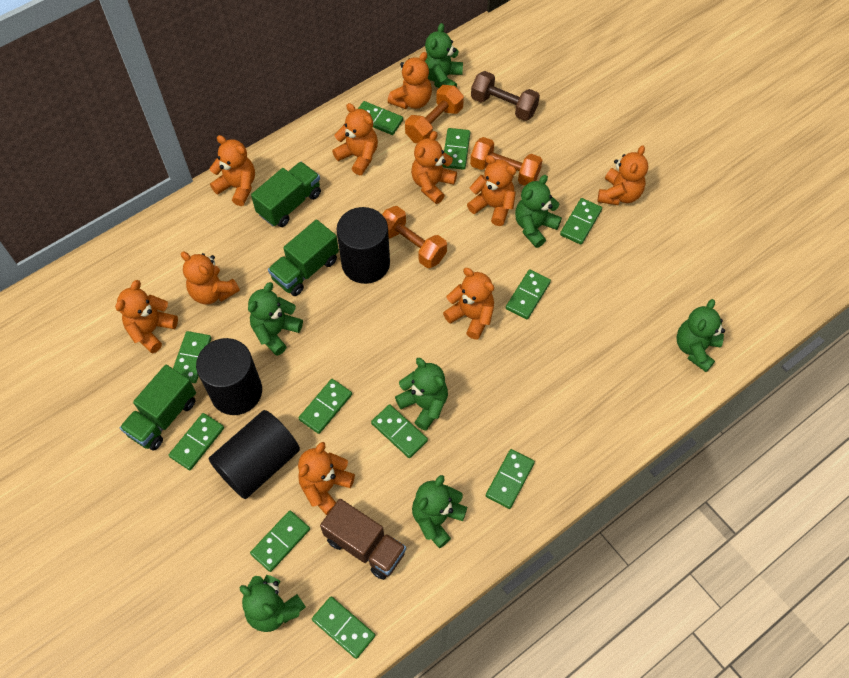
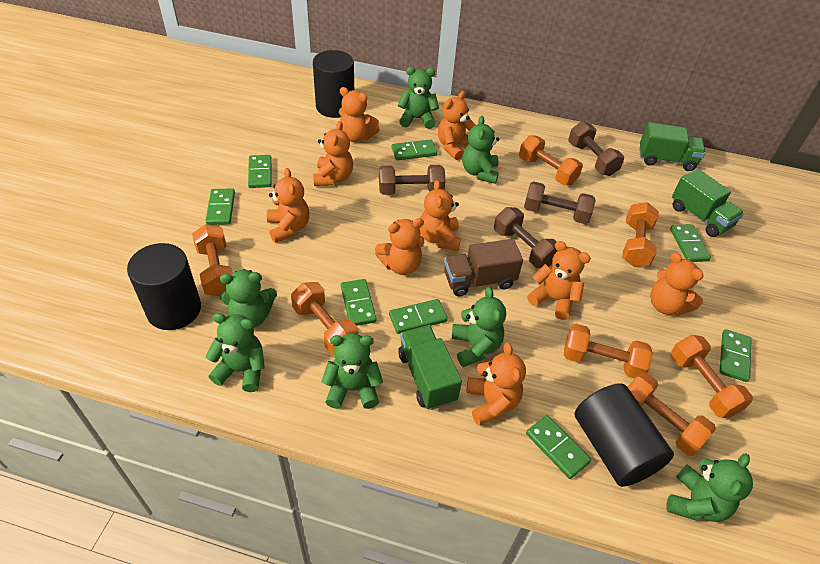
brown dumbbell: [471,71,540,121] = 1 -> [379,165,445,195] [494,207,557,268] [524,182,595,224] [568,121,624,176] = 4
green domino: [169,413,224,470] [173,331,211,383] [250,511,310,572] [299,379,352,434] [312,596,375,659] [358,101,403,135] [371,404,428,458] [442,128,470,170] [486,449,535,509] [506,269,551,320] [560,198,602,245] = 11 -> [206,189,235,225] [248,155,272,188] [341,279,376,326] [389,299,448,334] [391,139,437,160] [526,415,591,479] [670,224,711,262] [719,329,752,382] = 8
orange dumbbell: [382,206,447,268] [405,85,464,144] [470,137,542,186] = 3 -> [192,224,233,296] [291,282,358,355] [519,135,583,185] [564,324,653,379] [622,202,659,267] [628,373,716,456] [670,335,753,418] = 7
orange teddy bear: [115,280,178,353] [181,252,240,305] [210,135,255,206] [298,442,355,515] [332,103,378,175] [387,52,432,109] [411,131,457,204] [443,268,494,339] [467,155,516,226] [598,145,648,205] = 10 -> [267,168,309,243] [313,121,353,186] [339,87,380,142] [375,218,424,275] [419,180,461,251] [438,91,476,160] [466,343,526,426] [527,241,591,320] [650,252,704,316] = 9

